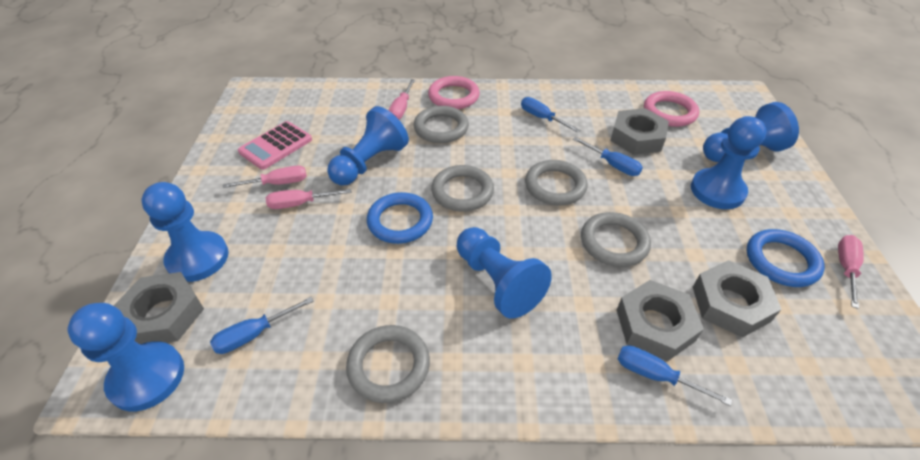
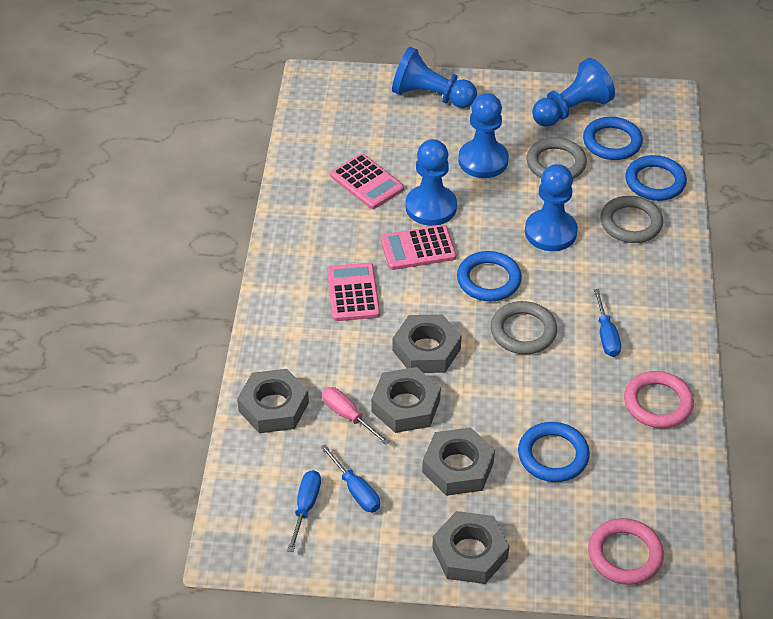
blue pawn: [68,303,184,411] [142,182,229,282] [327,106,409,185] [457,227,552,319] [691,116,767,209] [703,102,799,162] = 6 -> [392,47,477,108] [406,139,457,226] [458,93,509,178] [525,164,578,251] [532,58,615,127] = 5
blue ring: [367,192,433,244] [746,229,825,287] = 2 -> [457,251,522,301] [518,422,590,482] [583,117,643,160] [625,155,687,201] = 4
blue screwdriver: [210,297,314,354] [521,97,580,133] [573,137,643,176] [618,345,732,406] = 4 -> [287,470,321,552] [320,444,380,512] [594,289,621,357] = 3
grey nut: [114,272,204,344] [610,108,669,155] [617,280,704,361] [693,260,782,338] = 4 -> [237,369,309,433] [371,367,441,433] [393,314,462,373] [422,427,495,496] [432,511,509,584] = 5
grey ring: [346,325,430,403] [414,106,469,143] [431,165,494,212] [525,160,587,205] [581,212,651,267] = 5 -> [491,301,557,354] [526,137,587,179] [600,196,663,243] = 3
pink calculator: [238,121,312,170] = 1 -> [327,263,380,321] [330,154,404,209] [381,225,456,270] = 3
pink screwdriver: [223,166,307,188] [266,189,352,209] [389,79,415,119] [838,235,864,309] = 4 -> [322,387,390,445] = 1

